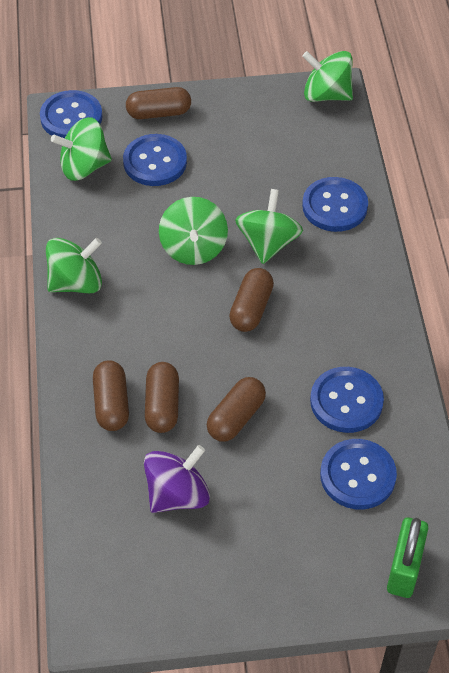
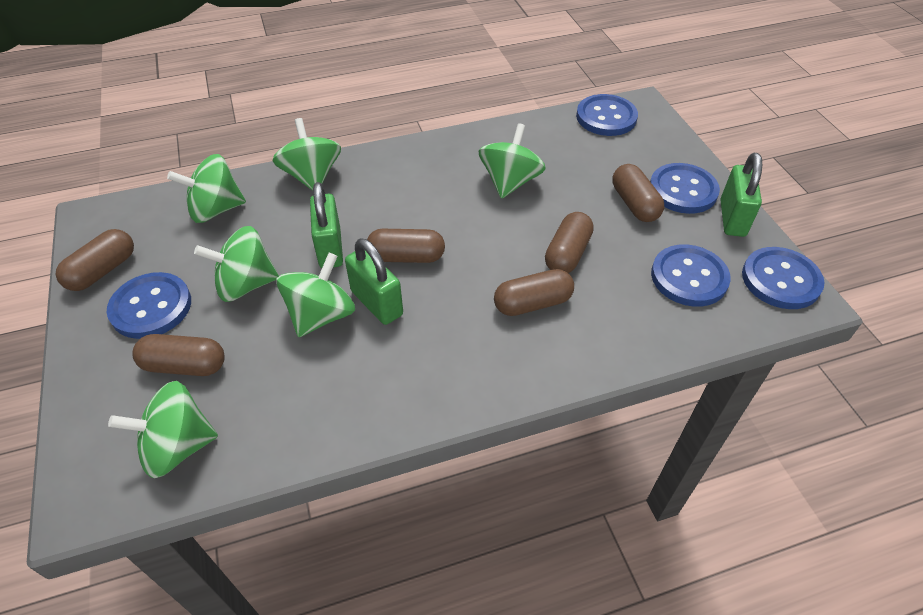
brown capsule: [93,360,129,431] [126,87,191,119] [145,362,179,433] [207,377,266,441] [229,268,274,332] = 5 -> [56,229,134,291] [133,334,225,376] [367,229,445,263] [494,269,574,316] [545,212,594,273] [612,164,664,222] = 6
green padlock: [387,518,428,598] = 1 -> [310,182,343,268] [345,238,403,325] [720,153,762,237] = 3
green spinning top: [46,238,102,293] [51,117,112,181] [159,197,228,265] [235,189,303,264] [302,51,353,102] = 5 -> [108,381,218,478] [167,154,246,223] [194,226,279,302] [273,118,341,191] [276,253,355,337] [479,123,545,199] = 6
purple spinning top: [144,445,210,513] = 1 -> none = 0

